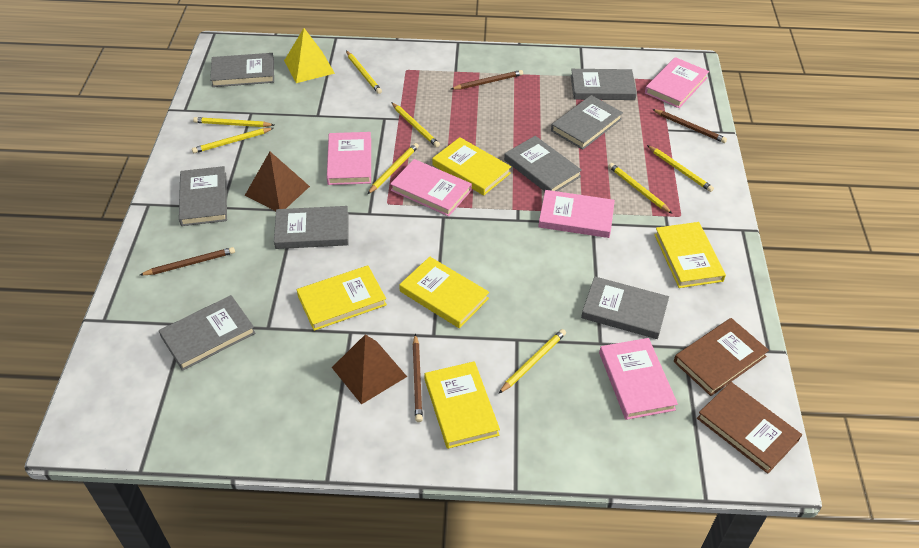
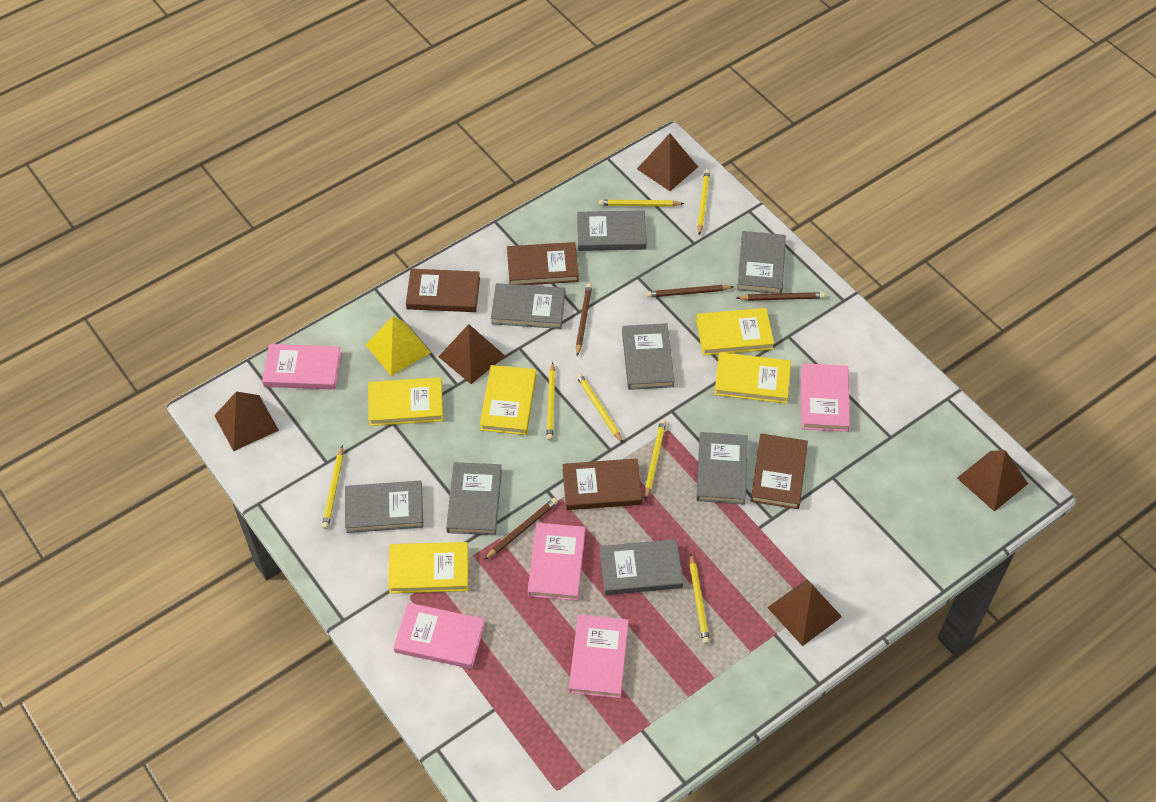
brown book: [674,318,769,396] [697,382,802,474] = 2 -> [406,269,480,312] [507,242,579,285] [562,458,642,510] [751,433,808,509] = 4
brown pyramid: [245,152,310,211] [332,334,407,405] = 2 -> [214,391,279,451] [438,324,505,384] [637,134,698,191] [767,579,842,646] [957,450,1028,512] = 5
yellow pencil: [192,128,274,153] [193,117,274,127] [346,51,382,94] [368,143,419,194] [391,102,440,147] [498,329,566,394] [609,163,672,214] [647,145,714,192] = 8 -> [322,445,343,529] [546,362,555,441] [576,373,623,443] [599,200,684,207] [645,419,666,500] [689,554,710,644] [697,170,710,235] = 7

